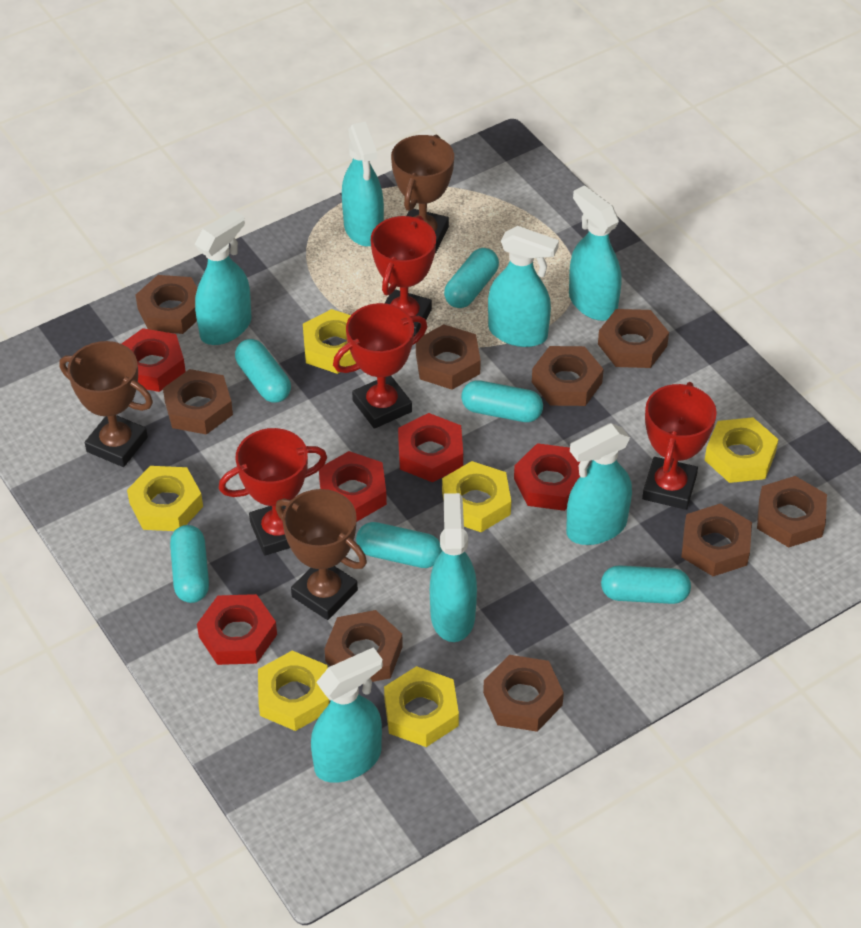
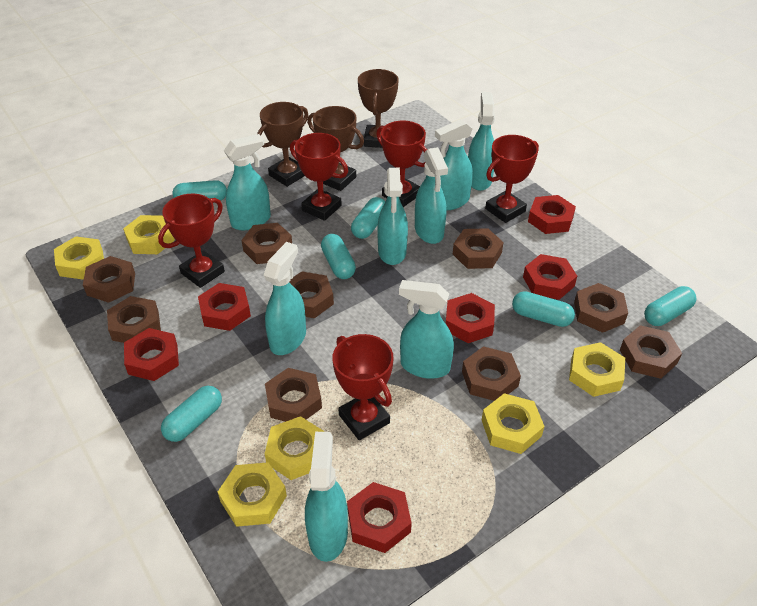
red nut: [121,328,186,392] [197,594,277,665] [319,451,387,522] [398,413,463,482] [514,443,580,511] = 5 -> [124,328,179,381] [198,283,251,331] [347,482,412,553] [446,293,495,343] [523,254,577,300] [528,195,576,234] = 6
red trophy: [219,428,327,556] [333,303,427,429] [371,216,436,336] [642,382,717,510] = 4 -> [158,194,225,288] [290,133,348,221] [332,334,394,440] [376,121,427,207] [485,135,539,223] = 5
turquoise spray bottle: [195,210,251,345] [311,647,383,783] [342,122,384,246] [430,493,477,642] [488,226,559,347] [566,423,632,545] [569,185,622,321] = 7 -> [224,134,271,230] [264,242,306,355] [305,432,348,562] [377,168,408,265] [399,280,454,379] [415,147,448,244] [435,119,473,210] [468,92,495,191] = 8

